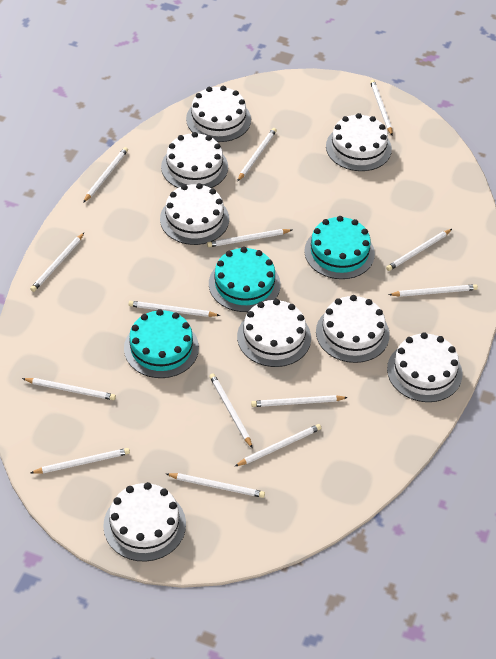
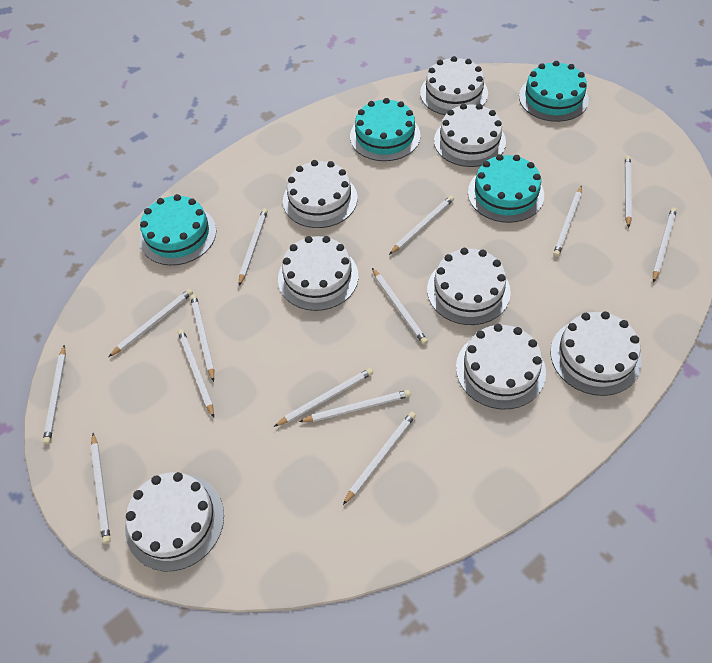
turquoise cake: [124,309,199,378] [209,247,280,312] [304,216,375,279] = 3 -> [139,194,216,265] [350,98,421,161] [468,154,544,223] [519,61,589,122] = 4

